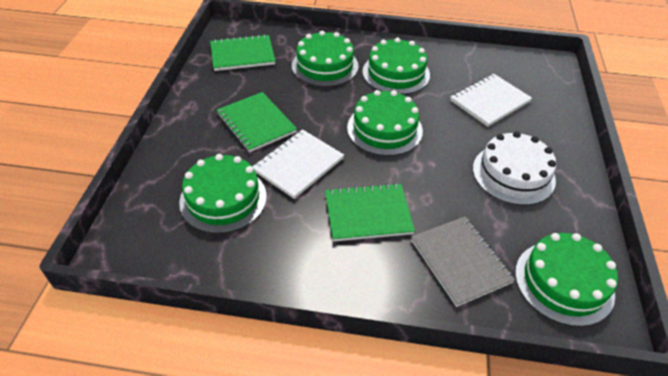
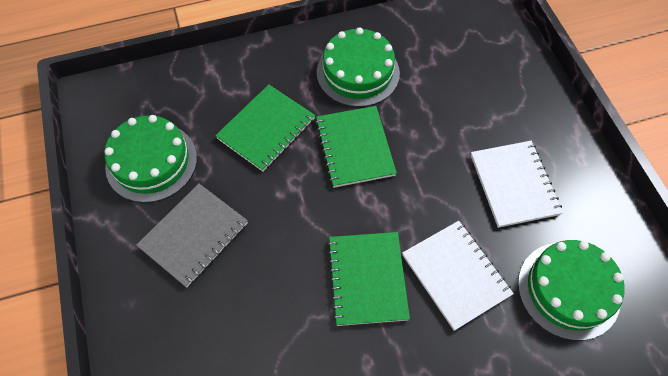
green cake: [179,154,267,233] [292,31,359,87] [347,90,423,156] [362,38,430,95] [515,233,618,327] = 5 -> [104,115,197,203] [317,27,400,107] [518,240,625,341] = 3
white cake: [473,131,556,205] = 1 -> none = 0

